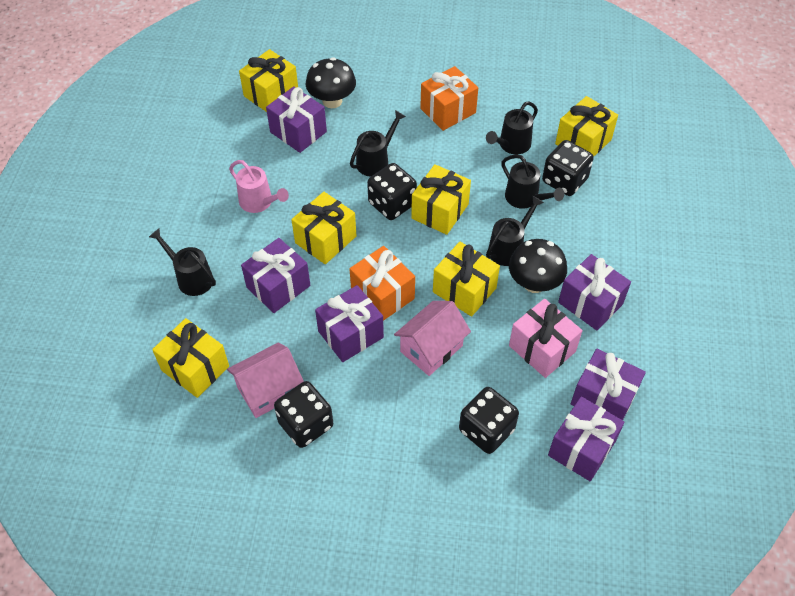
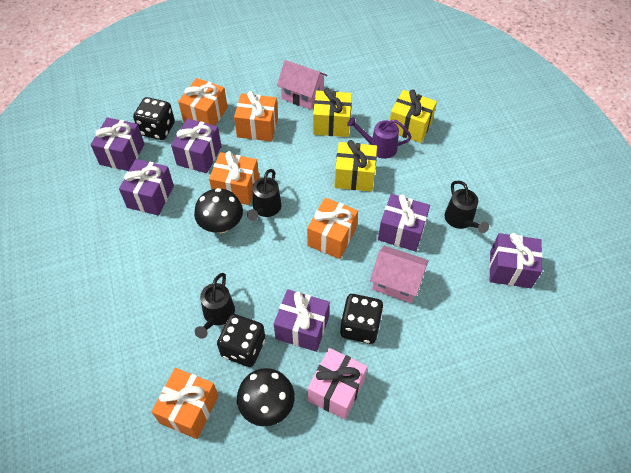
black dice: [274,381,333,448] [367,163,417,220] [459,387,519,454] [542,140,594,196] = 4 -> [133,97,175,140] [217,314,265,367] [340,294,383,344] = 3
black watering can: [149,228,216,296] [350,110,406,177] [486,101,538,154] [486,196,544,266] [501,154,564,209] = 5 -> [195,273,235,339] [247,169,281,221] [445,181,489,233] = 3
orange gift: [350,246,415,321] [420,66,478,131] = 2 -> [151,368,219,439] [178,78,228,125] [209,151,259,205] [234,91,278,142] [307,198,358,259] = 5
pink watering can: [229,160,289,213] = 1 -> none = 0
purple watering can: none = 0 -> [347,117,412,159] = 1
yellow gift: [152,318,229,398] [239,49,298,112] [291,192,356,264] [411,164,471,235] [433,242,500,317] [555,96,618,157] = 6 -> [313,88,352,137] [334,140,377,192] [390,90,437,143] = 3

